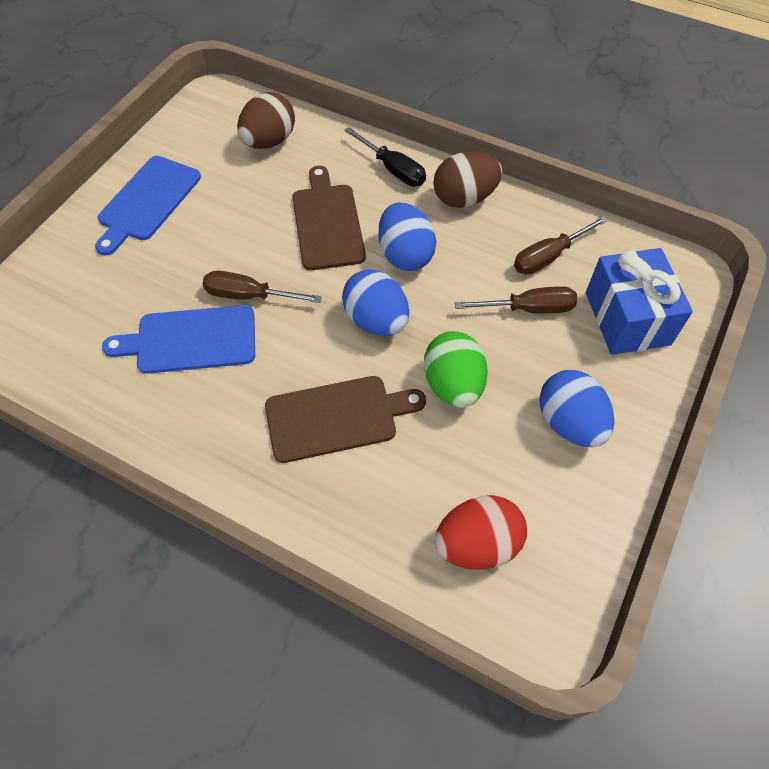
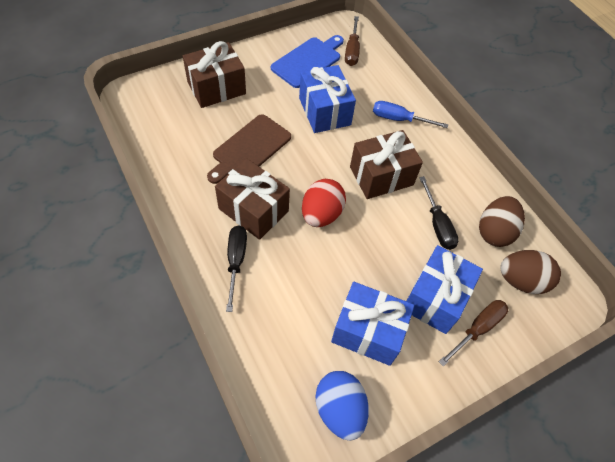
black screwdriver: [344,127,426,186] = 1 -> [226,226,247,312] [419,176,459,250] = 2
blue cutting board: [95,156,201,256] [102,305,255,374] = 2 -> [271,35,344,88] = 1
blue egg: [342,269,409,336] [378,202,436,271] [539,370,614,447] = 3 -> [315,371,369,441] = 1
blue gift: [586,248,693,355] = 1 -> [299,65,356,133] [331,282,414,366] [407,245,483,334] = 3
blue screwdriver: none = 0 -> [373,101,448,128] = 1
brown cutting board: [265,376,426,463] [292,166,366,270] = 2 -> [207,114,291,184] = 1
brown gift: none = 0 -> [183,41,246,108] [215,158,290,240] [350,130,423,199] = 3
brown screwdriver: [203,271,322,303] [455,286,577,313] [514,216,608,275] = 3 -> [345,16,360,66] [439,300,508,366] = 2
green egg: [424,331,488,408] = 1 -> none = 0

